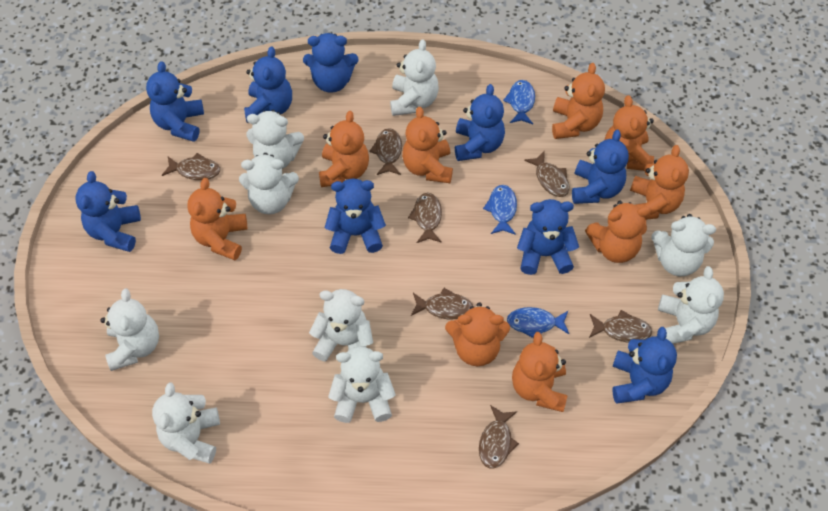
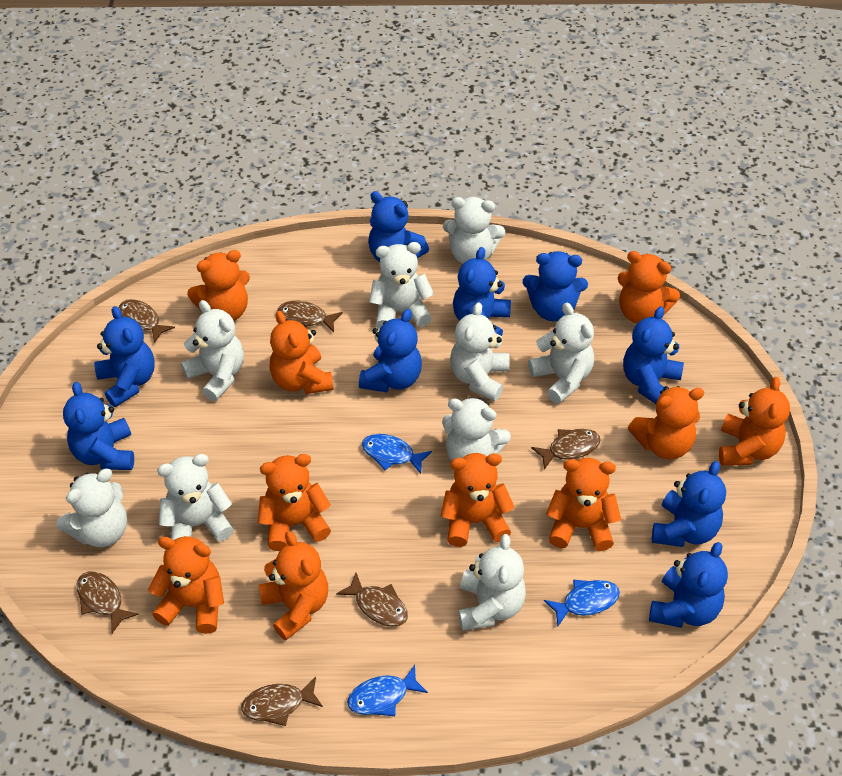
brown fish: [162,153,220,180] [369,128,402,175] [408,193,442,243] [411,288,473,319] [479,405,519,468] [524,151,569,197] [589,310,652,343] = 7 -> [77,571,139,633] [119,299,175,343] [241,677,323,726] [278,301,343,332] [336,573,408,627] [531,429,601,470] = 6
orange teddy bear: [187,178,247,260] [319,111,369,187] [402,107,453,183] [445,302,510,366] [512,332,568,412] [552,63,605,139] [585,201,651,263] [604,95,654,171] [630,145,689,220] = 9 -> [148,536,224,634] [187,250,250,321] [258,454,331,551] [258,531,328,640] [269,311,333,394] [441,453,515,547] [546,458,621,551] [618,251,680,324] [628,386,704,459] [719,377,790,466] = 10

